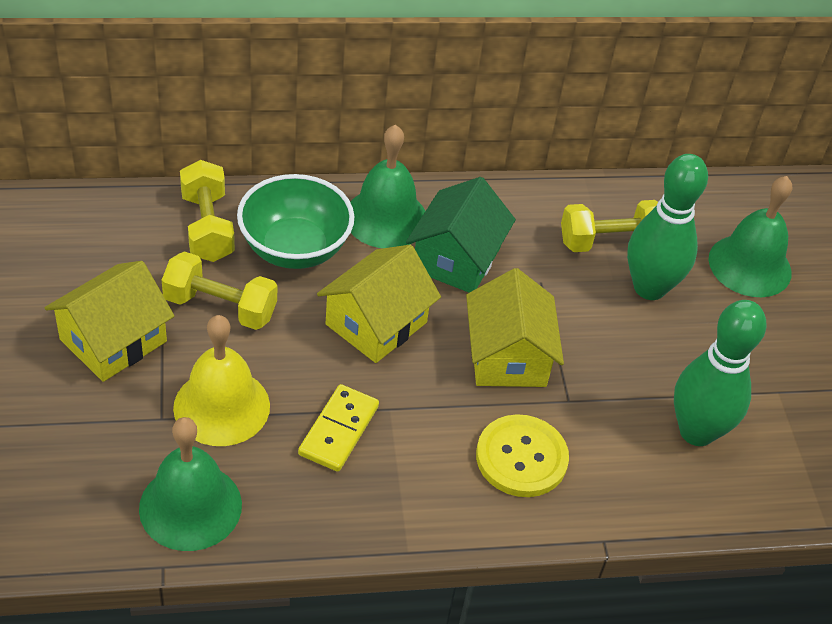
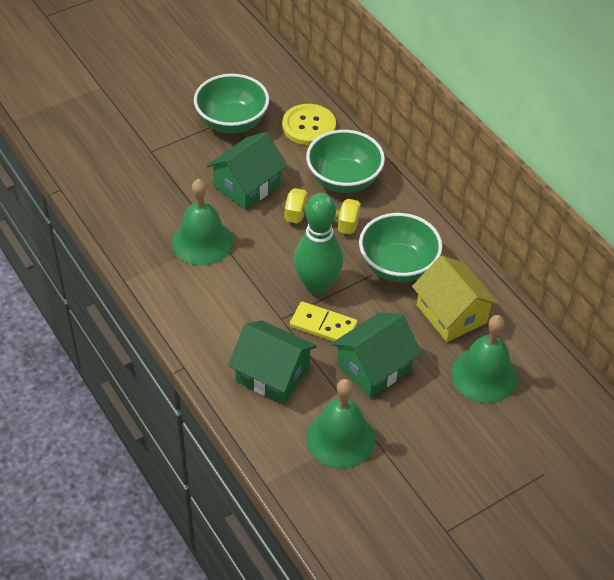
green bowl: [237,174,354,269] = 1 -> [194,74,269,133] [306,130,385,193] [359,213,442,282] = 3
green bowling pin: [627,154,708,300] [674,300,766,446] = 2 -> [294,193,343,295] = 1
green house: [406,177,516,293] = 1 -> [207,132,287,210] [228,320,317,404] [331,313,422,398] = 3
yellow bell: [173,315,270,446] = 1 -> none = 0
yellow dumbbell: [162,251,277,330] [180,160,235,262] [561,200,658,252] = 3 -> [285,188,361,234] = 1
yellow house: [44,261,174,382] [317,245,441,363] [466,268,564,387] = 3 -> [412,255,499,342] = 1

